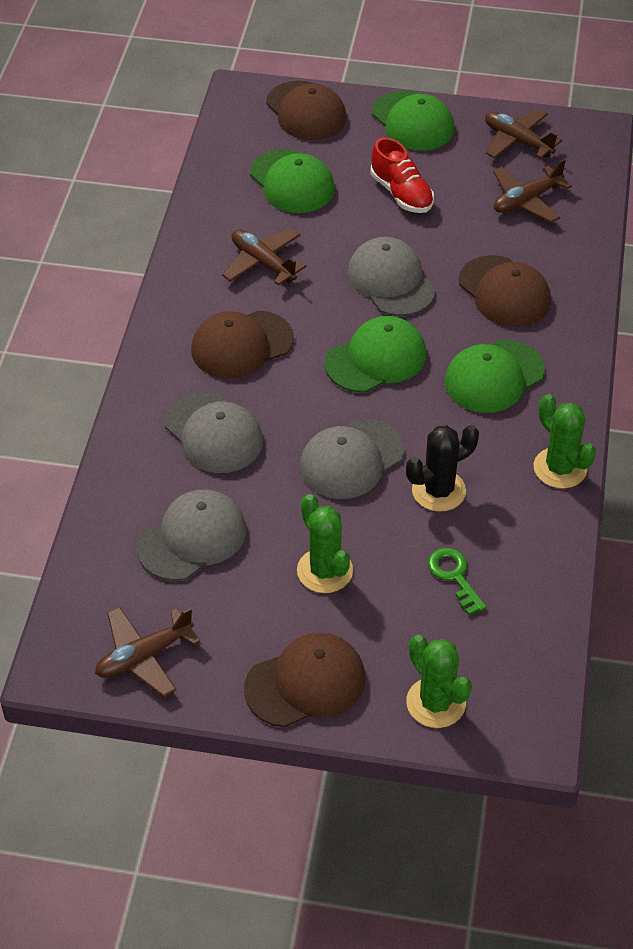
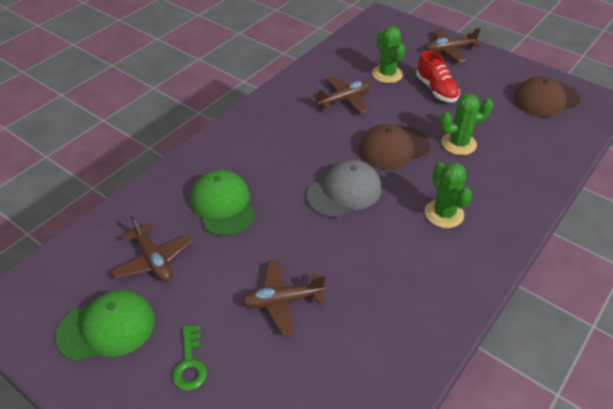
black cactus: [406,425,479,512] = 1 -> none = 0
brown cap: [191,311,294,378] [244,633,365,727] [266,81,347,140] [459,255,551,327] = 4 -> [359,124,431,170] [513,77,580,117] = 2
green cap: [250,149,335,213] [325,316,426,393] [372,91,454,151] [444,340,545,413] = 4 -> [55,290,155,362] [191,170,255,236] = 2
grey cap: [137,489,246,581] [165,392,263,473] [300,419,404,499] [347,237,436,316] = 4 -> [306,160,381,218] = 1

